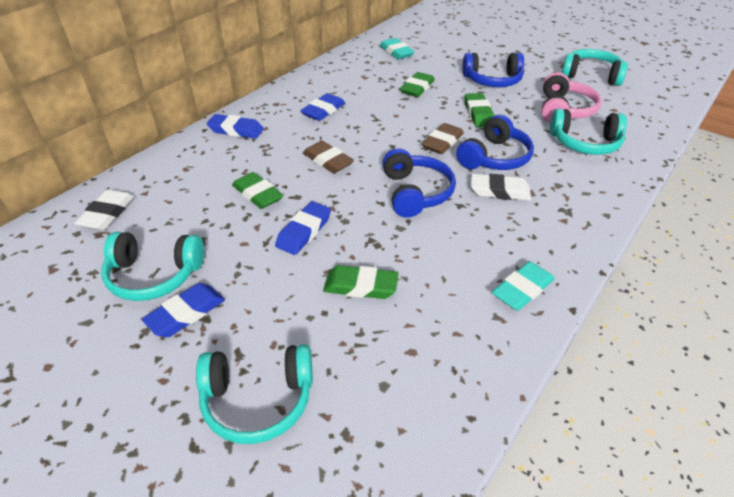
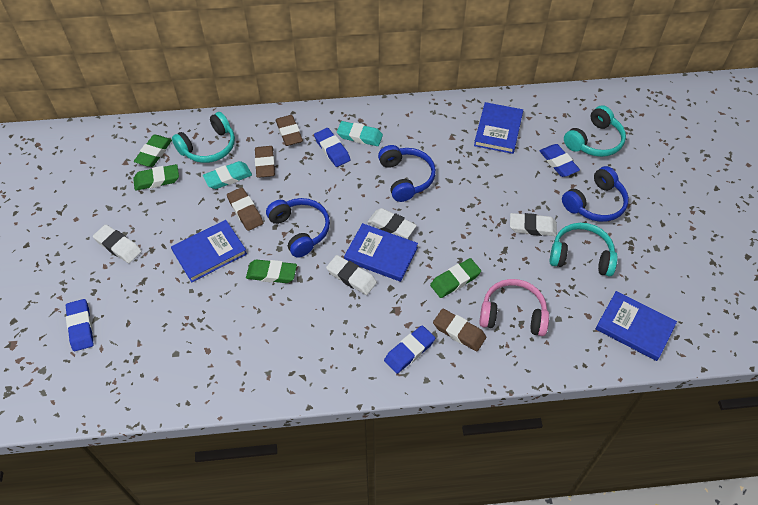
blue book: none = 0 -> [171,220,247,282] [344,223,418,282] [474,102,523,154] [595,291,677,361] = 4
brown eraser: [303,141,354,173] [422,123,464,154] = 2 -> [227,187,263,231] [255,146,275,178] [276,115,303,146] [433,309,486,351] = 4
turquoise headphones: [101,232,204,301] [196,344,313,444] [550,108,627,155] [562,49,628,86] = 4 -> [172,112,235,163] [550,223,618,277] [564,105,626,157] = 3
white eraser: [75,190,134,230] [471,174,531,201] = 2 -> [93,224,142,263] [326,255,377,295] [368,208,417,239] [510,213,557,236] = 4

